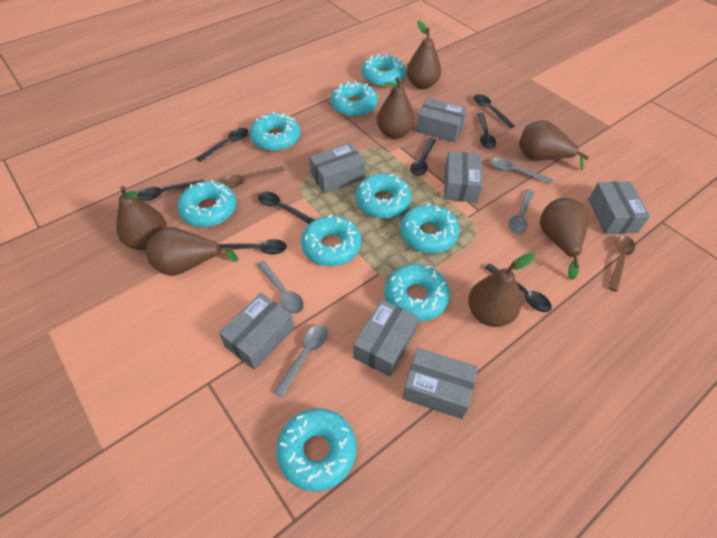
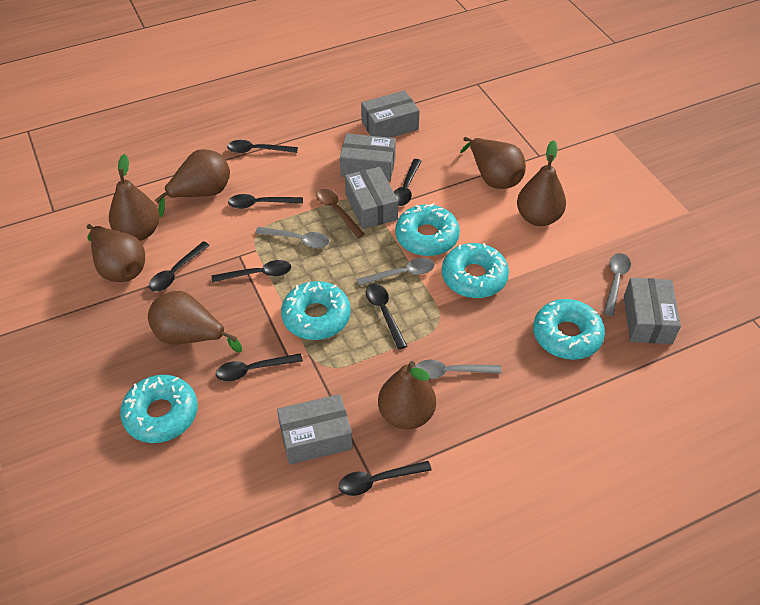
brown spoon: [221,166,284,188] [608,236,635,292] = 2 -> [316,188,365,238] = 1
grey box: [219,293,294,370] [309,143,365,194] [353,300,419,377] [402,348,478,419] [416,98,467,142] [444,151,482,203] [588,181,650,234] = 7 -> [277,394,353,465] [340,133,396,182] [345,167,398,229] [361,90,420,138] [624,278,681,344] = 5
turquoise donut: [177,180,236,227] [250,112,300,151] [276,408,356,491] [301,214,361,266] [331,82,378,117] [355,174,411,218] [362,54,406,87] [385,264,450,321] [400,203,459,253] = 9 -> [120,375,198,443] [281,281,351,340] [395,203,460,256] [442,243,509,298] [533,299,605,360] = 5

